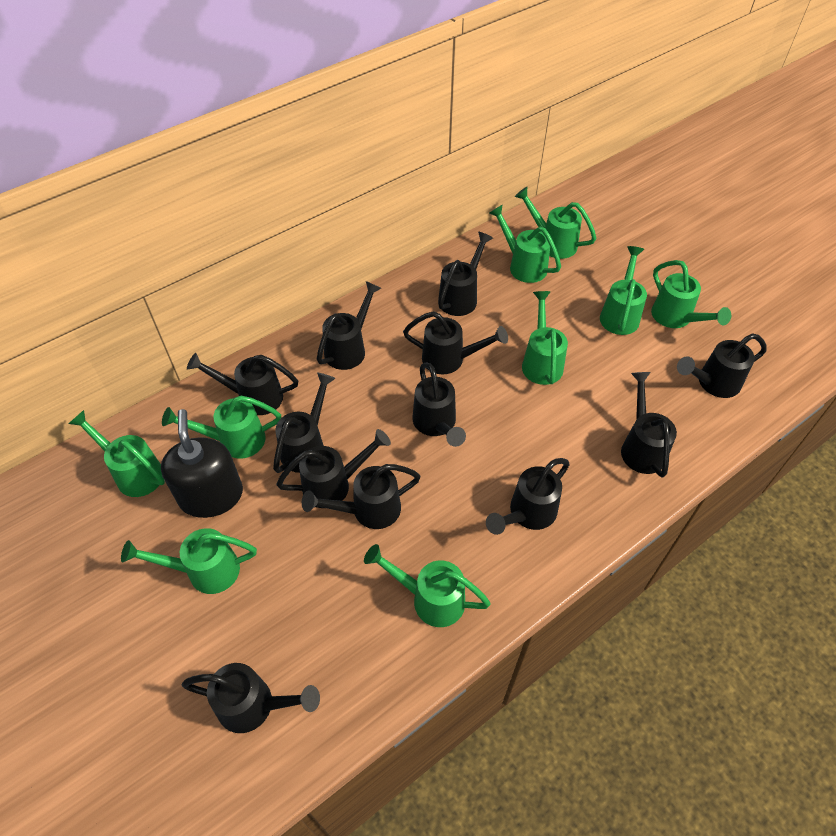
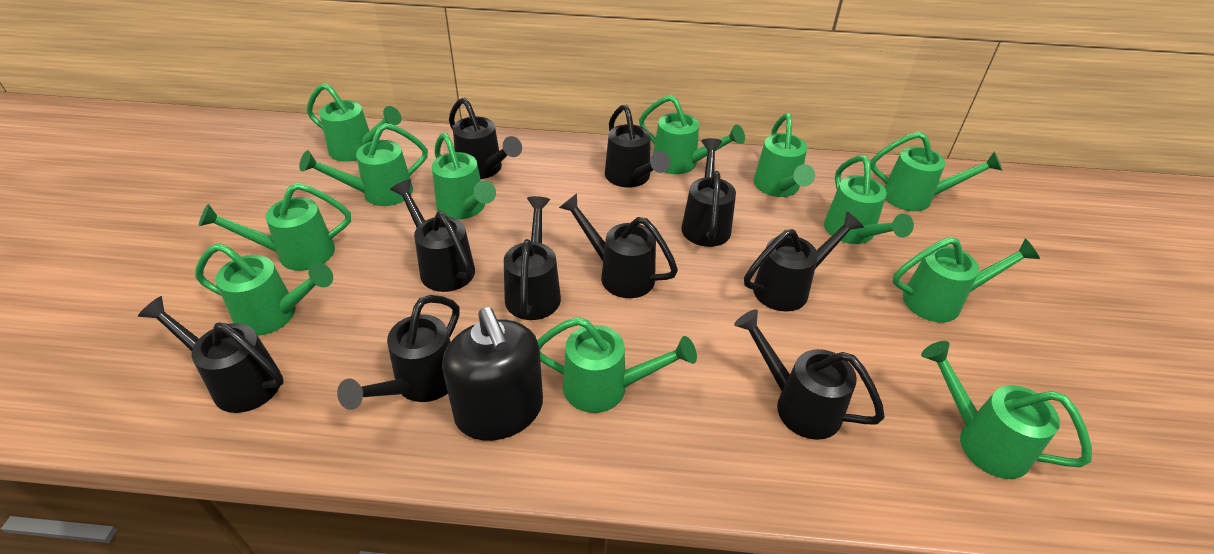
black watering can: [182,663,320,733] [187,353,298,415] [273,373,336,473] [276,429,391,508] [302,464,420,529] [317,281,381,370] [403,311,508,374] [412,362,466,447] [438,232,493,316] [486,458,570,535] [621,372,677,477] [677,333,767,398] = 12 -> [138,296,284,413] [337,295,460,410] [390,179,475,292] [449,98,522,179] [504,196,561,320] [559,193,678,298] [605,105,670,188] [681,138,736,247] [734,309,885,440] [744,211,864,312] = 10
green watering can: [68,410,165,497] [121,528,257,594] [162,396,281,459] [364,544,491,627] [489,204,561,283] [515,187,597,259] [522,291,568,385] [600,246,647,335] [651,260,731,328] = 9 -> [195,243,333,336] [199,183,351,271] [299,123,428,206] [307,83,402,162] [432,133,496,220] [537,317,697,413] [639,95,745,174] [753,113,815,197] [824,155,914,244] [870,132,1002,211] [893,237,1040,322] [921,341,1092,479] = 12

